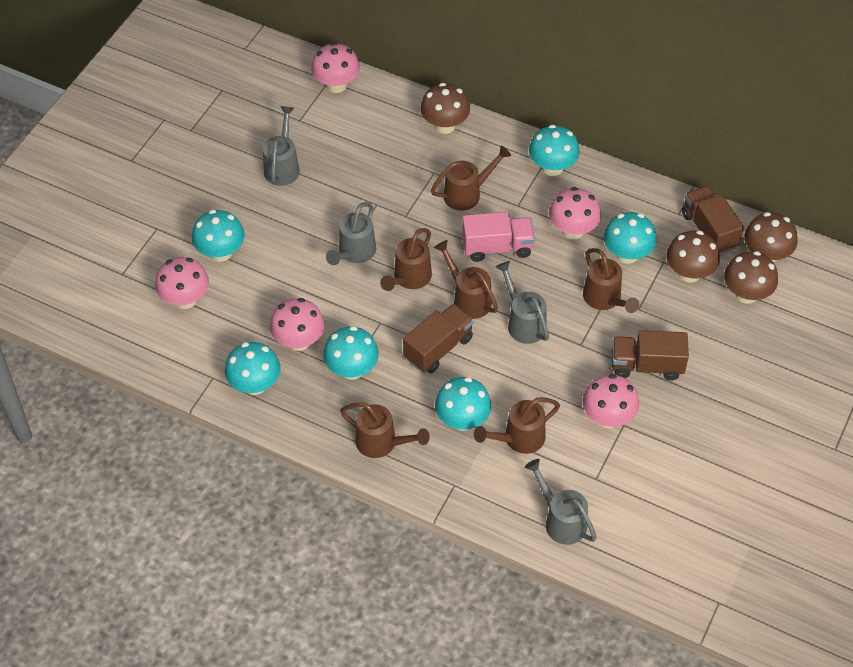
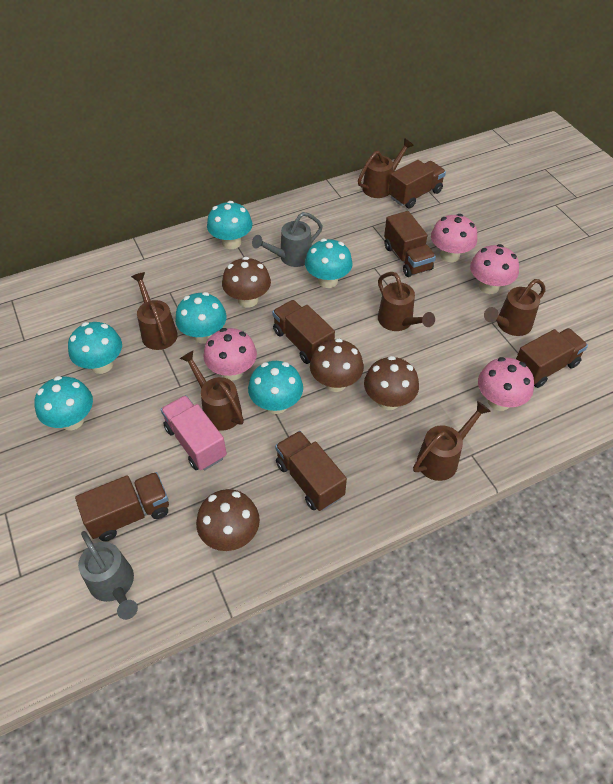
brown truck: [403,304,474,373] [612,330,689,381] [682,186,744,254] = 3 -> [75,472,169,541] [272,300,335,364] [275,431,347,511] [384,211,436,277] [389,160,446,208] [516,328,588,388] = 6
grey watering can: [263,106,300,186] [326,202,376,265] [496,261,549,344] [525,459,597,545] = 4 -> [78,531,138,620] [252,212,323,267] = 2
pink mushroom: [155,257,209,309] [270,298,325,351] [311,42,360,93] [549,187,601,239] [582,374,639,428] = 5 -> [204,328,257,380] [431,214,477,262] [470,244,519,294] [478,357,534,411] = 4

